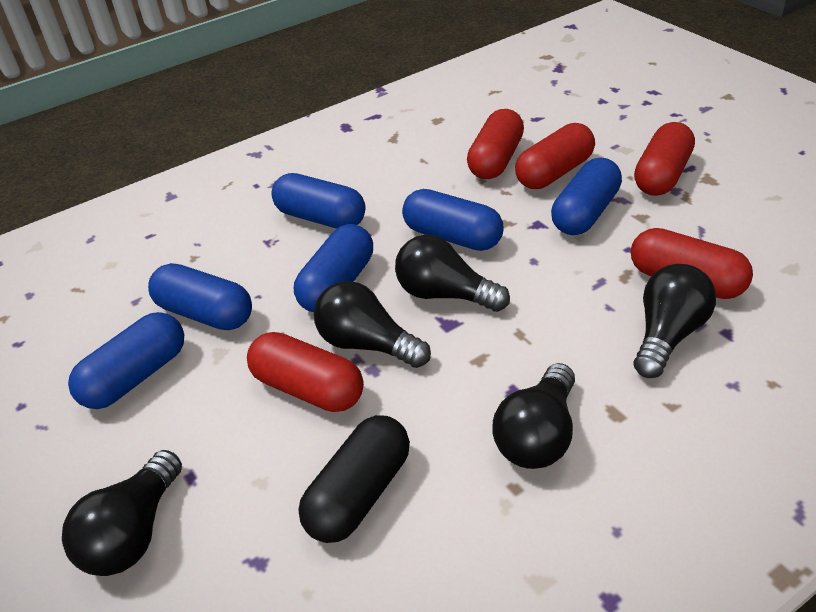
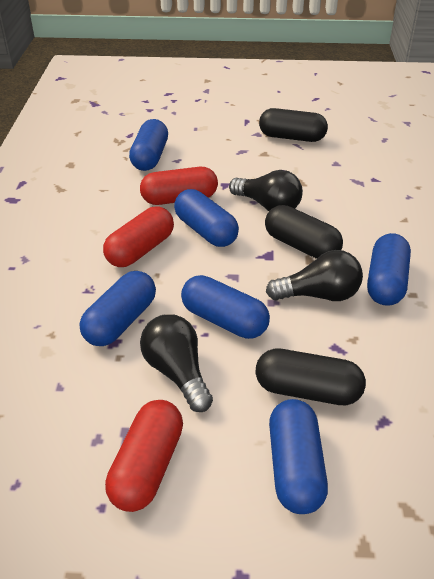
black capsule: [298,415,410,543] = 1 -> [256,349,366,405] [259,108,328,142] [265,205,343,259] = 3
black light bulb: [62,450,182,576] [314,281,431,368] [395,235,510,312] [492,363,575,469] [634,264,716,378] = 5 -> [140,314,213,412] [229,170,303,211] [266,250,363,301] = 3
red capsule: [247,332,364,412] [467,109,524,179] [515,123,595,189] [631,228,753,299] [634,122,695,196] = 5 -> [103,207,174,267] [105,400,183,512] [140,167,218,205] = 3

